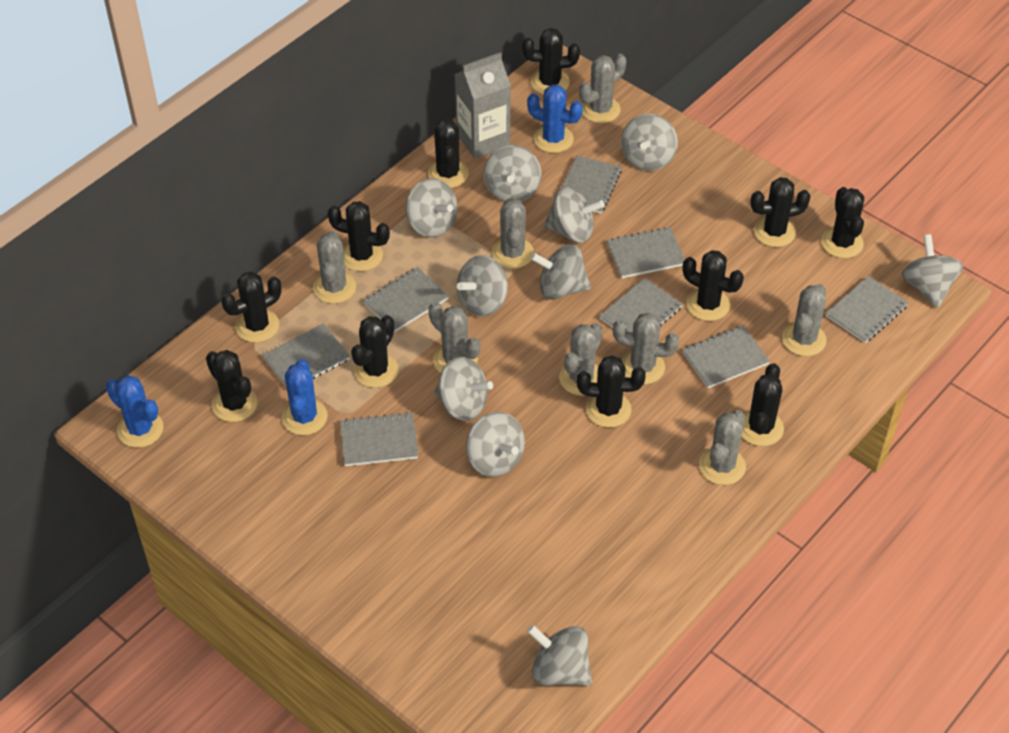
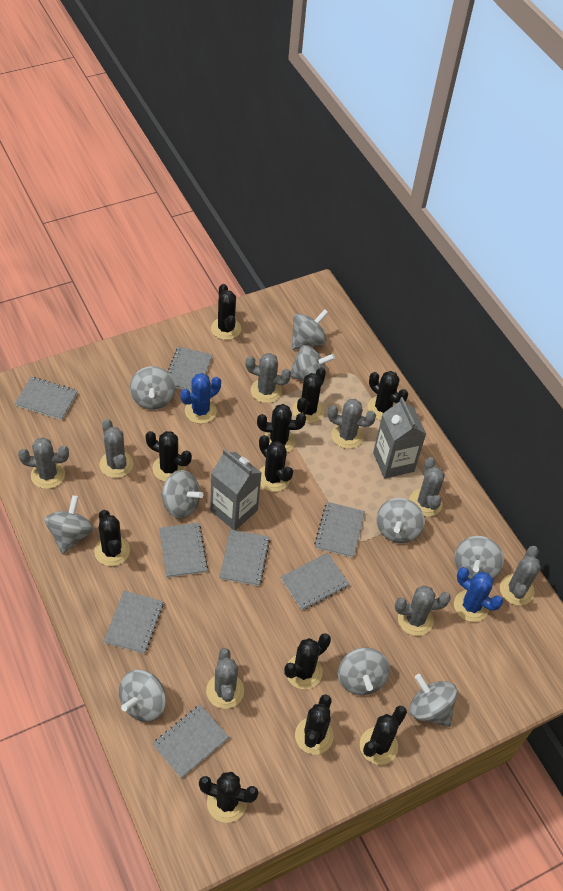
blue cactus: [106,375,164,448] [282,359,328,435] [527,85,583,153] = 3 -> [180,373,221,424] [454,567,503,622] = 2
grey carton: [455,52,511,159] = 1 -> [210,449,262,530] [373,397,426,478] = 2

